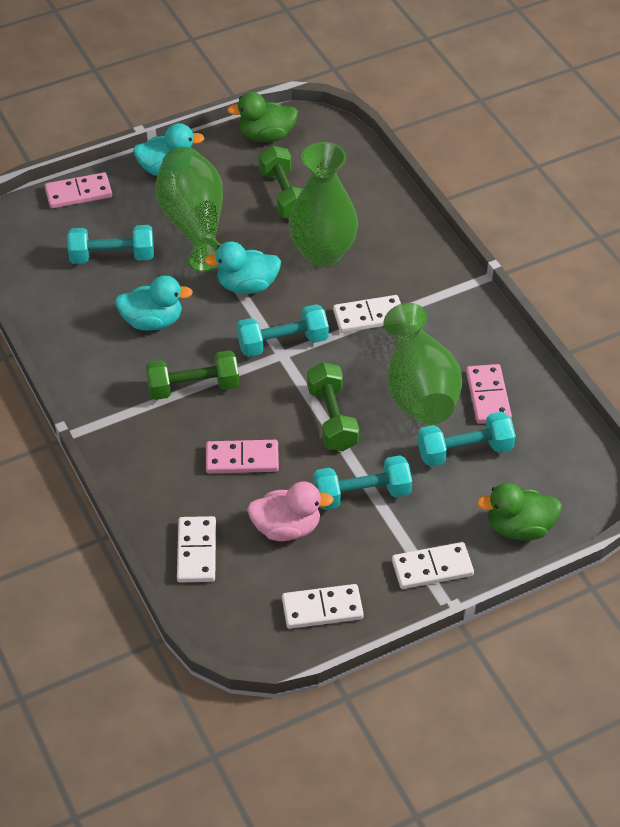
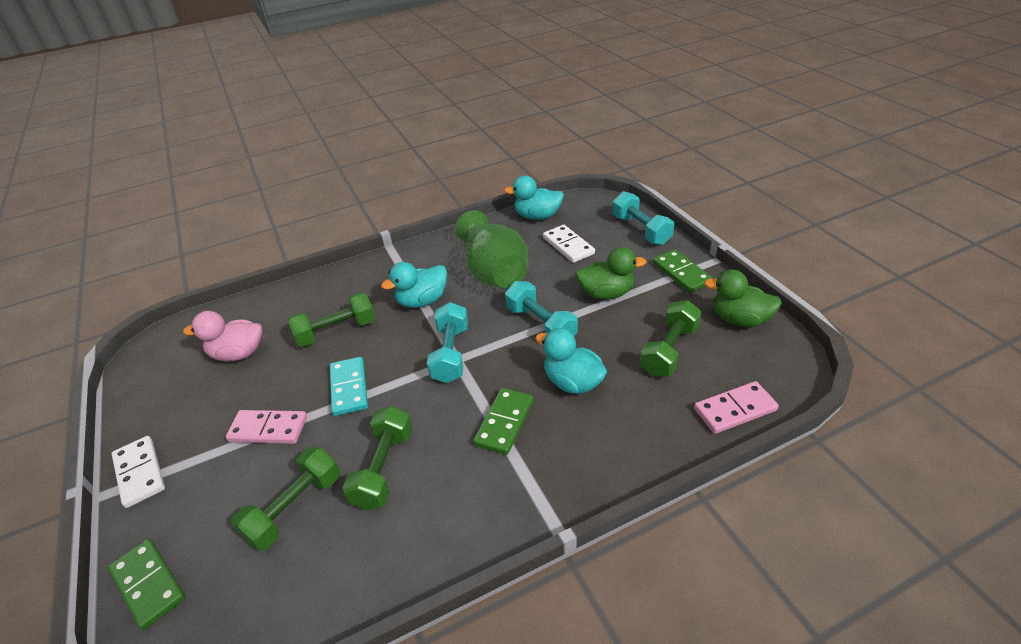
green domino: none = 0 -> [108,539,186,630] [473,388,534,455] [653,249,713,293] = 3
green dumbbell: [146,350,239,400] [259,145,302,219] [307,362,359,451] = 3 -> [231,447,340,551] [288,292,375,347] [342,406,413,510] [640,300,702,377] = 4
green vase: [155,147,223,272] [289,142,358,267] [384,303,462,425] = 3 -> [455,210,528,288] = 1
pink domino: [45,172,112,209] [206,440,279,473] [466,364,512,424] = 3 -> [226,410,307,444] [694,381,779,434] = 2
turquoise domino: none = 0 -> [330,357,368,416] = 1
turquoise dumbbell: [67,225,154,264] [237,304,329,357] [313,455,412,510] [418,412,516,467] = 4 -> [427,302,468,383] [505,281,578,336] [612,191,674,245] = 3
white domino: [177,516,216,582] [282,584,364,629] [333,295,401,333] [392,542,474,589] = 4 -> [111,436,165,508] [543,225,595,263] = 2

